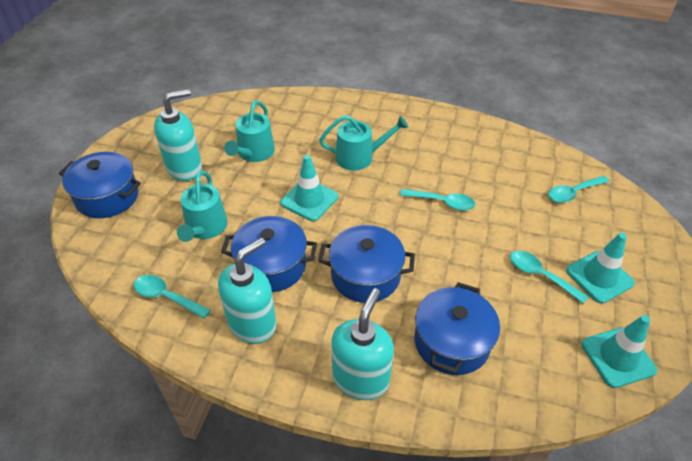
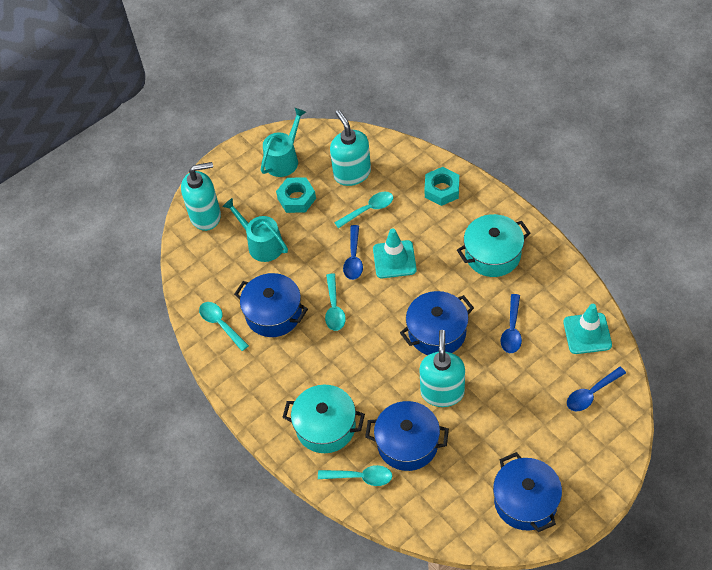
blue spoon: none = 0 -> [343,225,363,280] [501,294,522,353] [567,367,626,411] = 3
turquoise nut: none = 0 -> [276,178,316,213] [425,167,459,206] = 2
turquoise pot: none = 0 -> [282,385,365,453] [457,214,531,277] = 2
turquoise traffic cone: [280,155,338,221] [566,233,635,303] [581,315,657,388] = 3 -> [373,228,417,278] [563,304,612,354] = 2
turquoise watering can: [177,171,228,242] [224,100,275,162] [319,115,408,170] = 3 -> [222,198,288,262] [261,108,306,177] = 2

